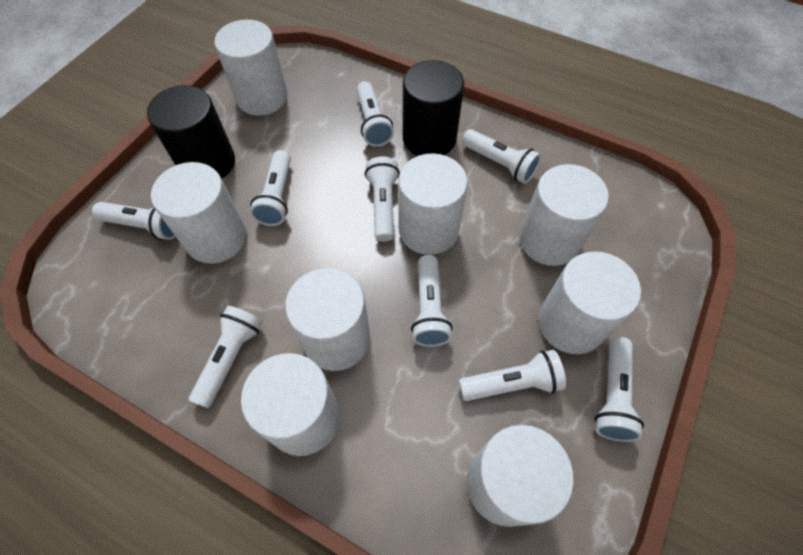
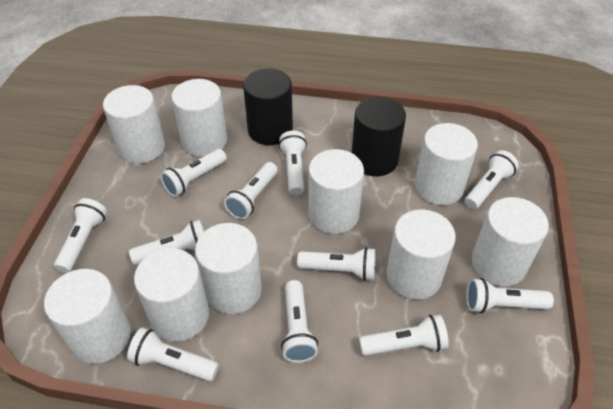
white cylinder: [151,162,246,264] [214,19,287,116] [241,353,340,456] [285,268,370,371] [398,153,468,255] [467,425,574,527] [519,164,609,266] [538,251,641,354] = 8 -> [44,269,131,364] [103,85,165,164] [134,248,209,342] [171,79,227,157] [195,223,262,314] [308,149,364,234] [386,209,456,300] [415,123,478,205] [471,197,549,286] = 9
white flashlight: [92,202,176,240] [189,306,262,408] [250,150,291,226] [356,81,394,147] [365,156,400,242] [411,255,453,347] [459,350,566,401] [462,129,541,184] [594,337,644,442] = 9 -> [54,198,107,273] [127,327,219,382] [129,220,204,265] [160,149,227,197] [224,162,278,219] [279,131,307,196] [281,280,318,363] [297,247,376,281] [359,314,449,356] [464,150,519,209] [466,278,554,313] = 11

